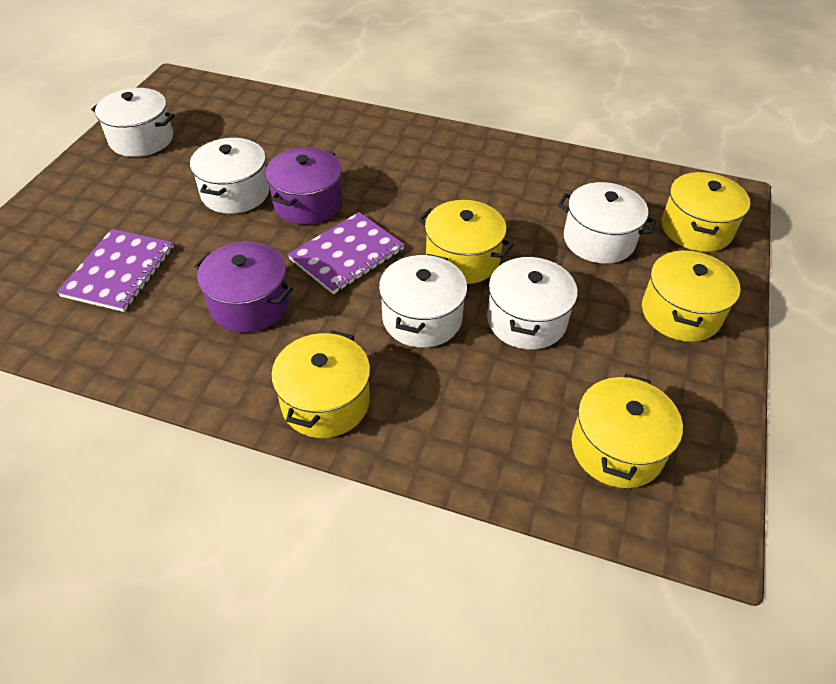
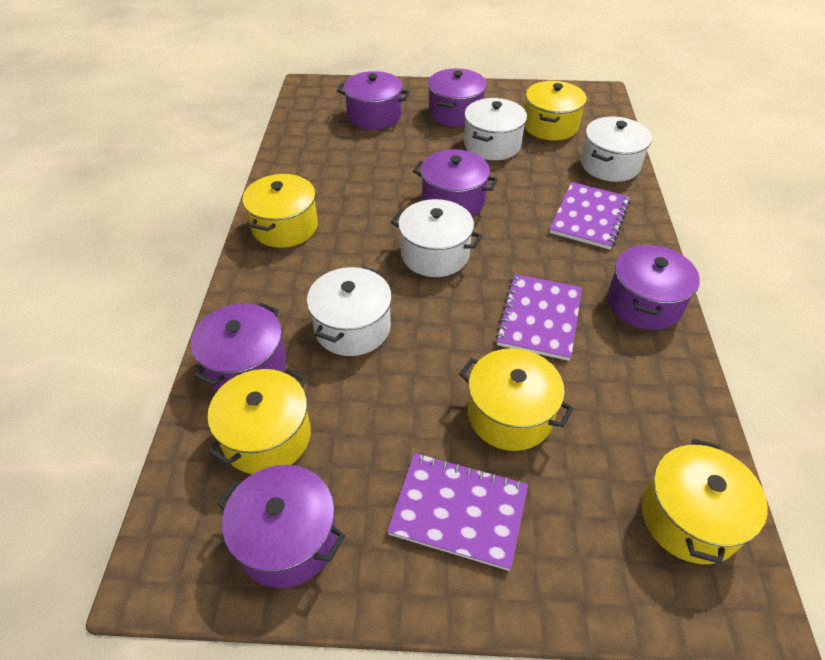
purple notebook: [57,229,174,312] [288,212,405,294] = 2 -> [387,453,528,571] [495,274,582,361] [549,182,630,250] = 3
purple pot: [194,242,293,333] [265,147,342,225] = 2 -> [191,302,286,392] [217,465,345,588] [337,71,410,130] [413,149,498,216] [428,68,487,127] [608,245,700,330] = 6
white pot: [91,88,175,157] [190,138,269,214] [379,254,467,348] [487,256,578,350] [558,182,657,264] = 5 -> [307,266,392,356] [391,199,482,277] [464,98,527,160] [581,117,652,182] = 4

